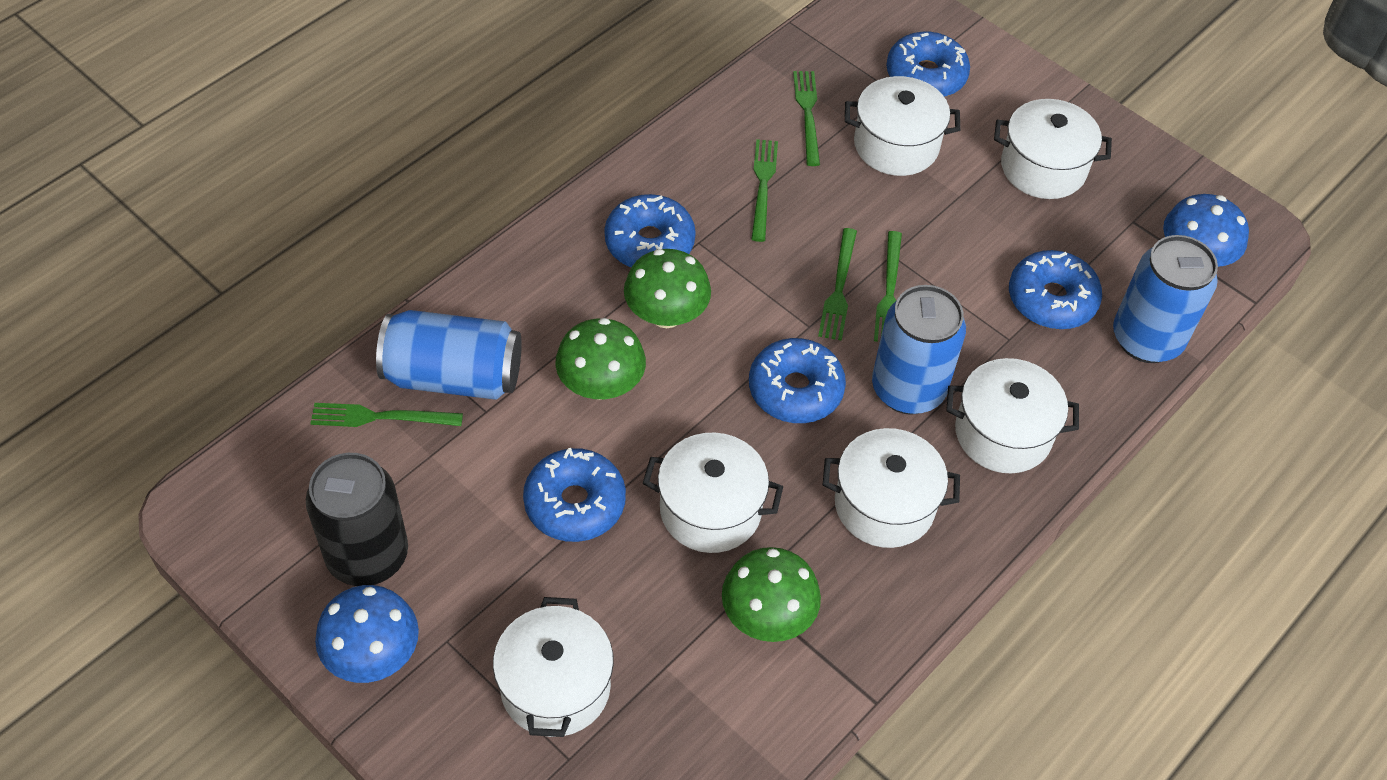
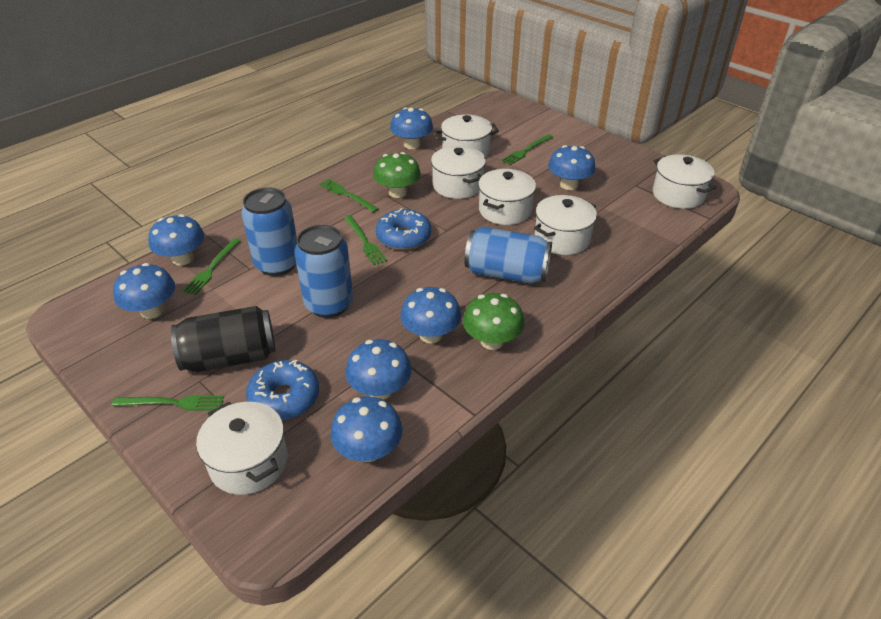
blue donut: [523,448,626,542] [604,194,696,267] [749,338,846,423] [886,32,970,97] [1009,250,1102,329] = 5 -> [246,360,319,420] [376,208,431,250] = 2
blue mushroom: [315,585,419,683] [1163,194,1249,267] = 2 -> [113,263,175,319] [148,214,204,266] [330,396,403,462] [345,339,412,400] [390,107,433,149] [400,287,461,343] [548,145,595,190] = 7
green mushroom: [555,318,646,400] [624,249,711,328] [722,547,821,642] = 3 -> [373,152,421,198] [463,293,524,350] = 2

